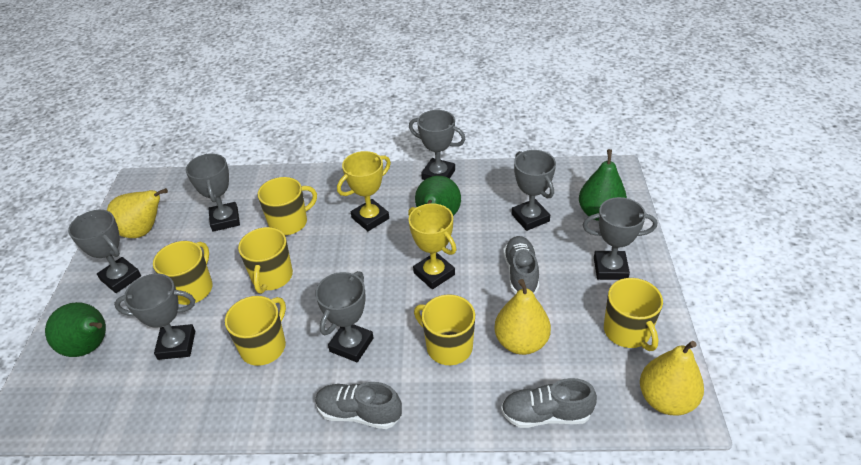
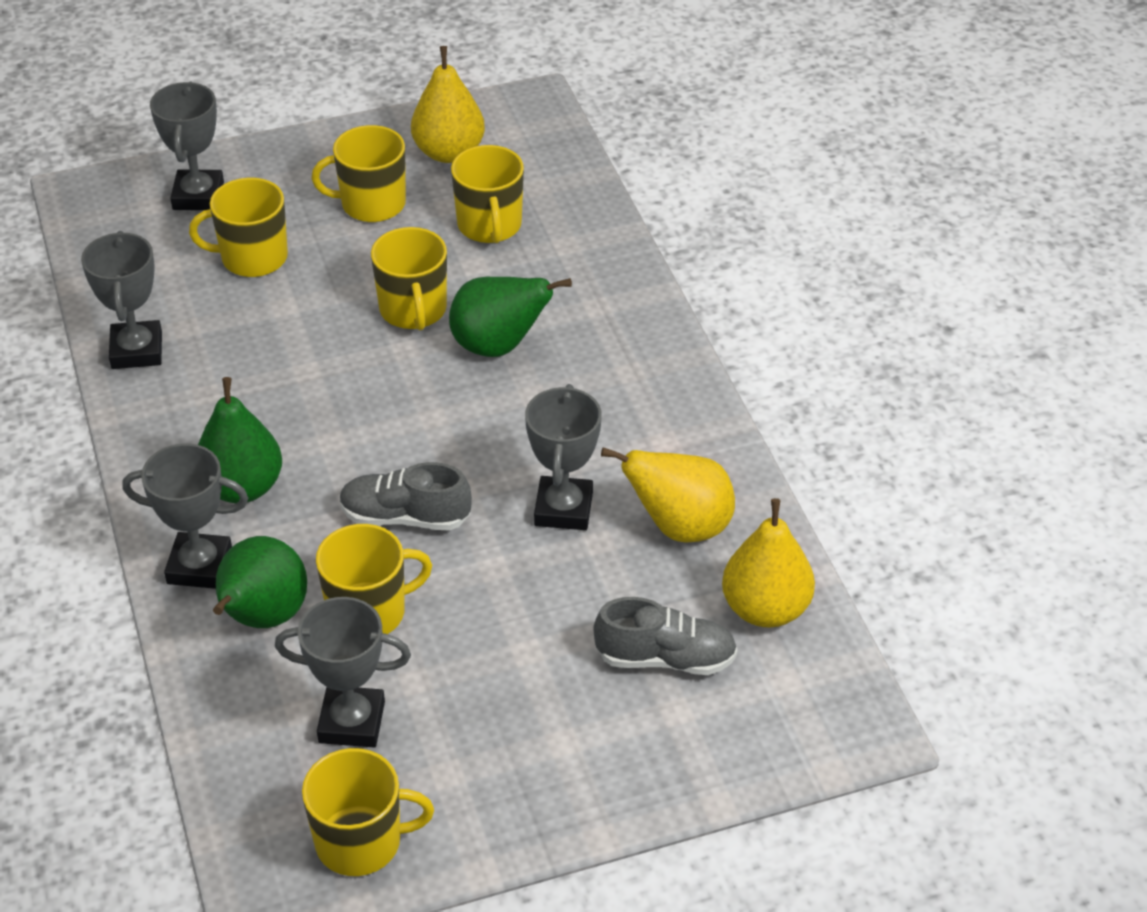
grey shoe: [315,382,402,429] [501,378,597,428] [503,236,539,294] = 3 -> [339,462,472,531] [593,597,737,675] = 2
grey trophy: [68,210,141,293] [114,274,195,360] [186,154,240,232] [315,271,374,362] [409,110,466,180] [512,150,556,231] [583,197,657,280] = 7 -> [81,231,162,369] [122,444,248,589] [150,81,224,210] [275,597,411,747] [525,384,602,530] = 5
yellow trophy: [337,151,391,231] [408,203,457,289] = 2 -> none = 0

